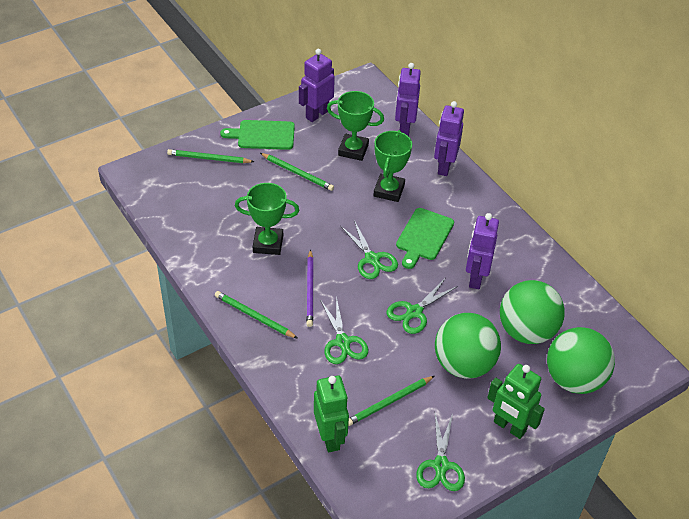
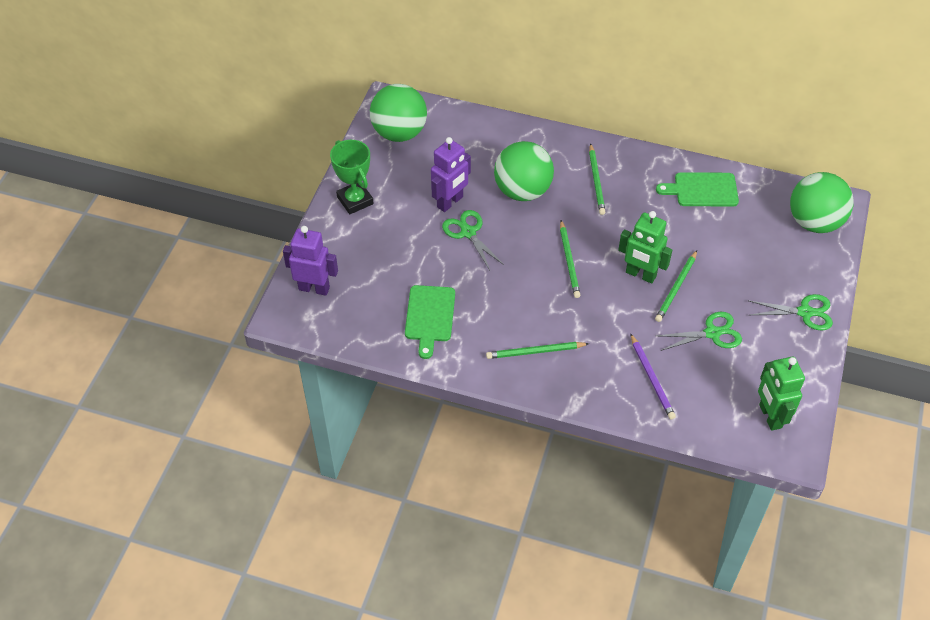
green scissors: [320,297,368,364] [341,221,398,279] [386,279,458,334] [416,413,465,491] = 4 -> [442,210,504,270] [657,312,742,351] [749,294,833,330] = 3
green trophy: [235,183,299,255] [327,91,384,161] [373,130,412,202] = 3 -> [330,140,374,214] = 1
purple robot: [299,49,335,122] [395,63,421,136] [434,101,464,176] [466,213,499,289] = 4 -> [283,226,338,296] [431,137,471,212] = 2

